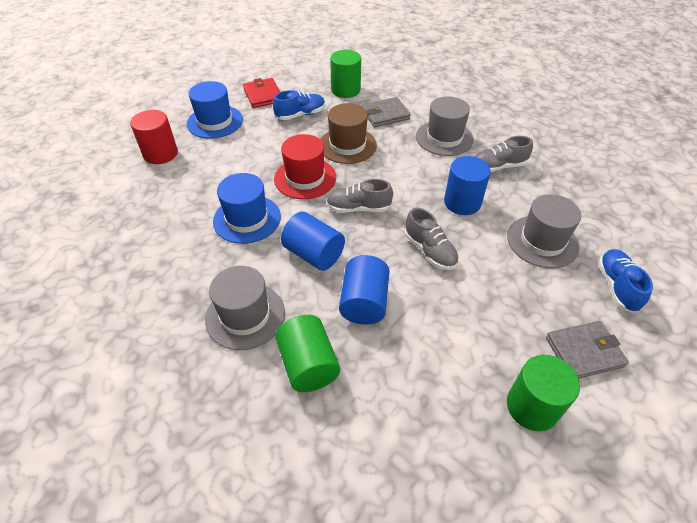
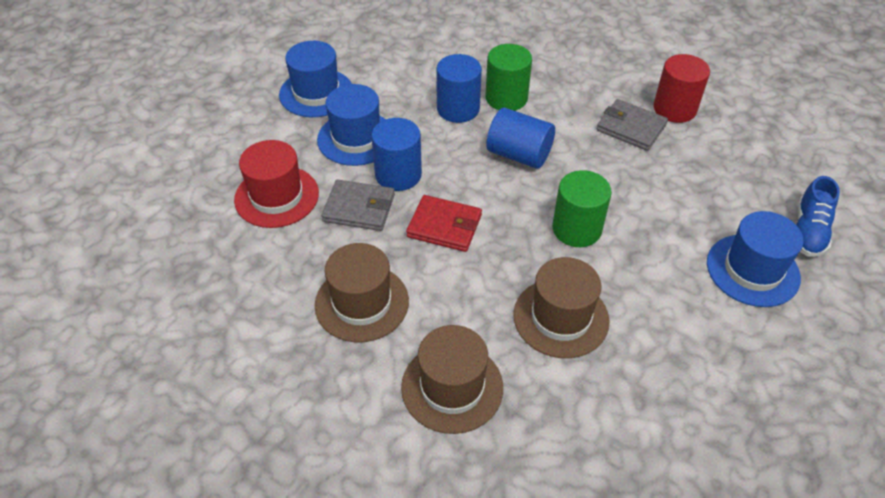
blue hat: [187,81,243,139] [213,173,281,244] = 2 -> [279,41,352,117] [317,84,386,166] [707,211,803,307] = 3
blue shoe: [273,90,325,120] [598,249,653,313] = 2 -> [796,176,840,257] = 1
brown hat: [320,103,377,164] = 1 -> [315,243,409,342] [401,325,503,434] [513,257,609,358] = 3
green cylinder: [275,315,340,392] [330,50,361,98] [507,355,580,431] = 3 -> [485,44,532,111] [552,170,612,247] = 2
grey hat: [205,266,285,350] [416,96,474,156] [507,194,581,268] = 3 -> none = 0
grey shoe: [326,179,393,213] [405,208,459,270] [475,136,533,172] = 3 -> none = 0

